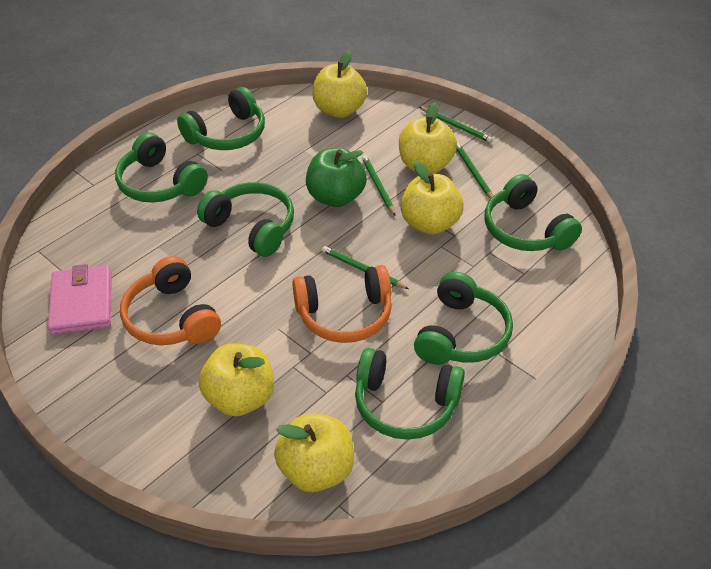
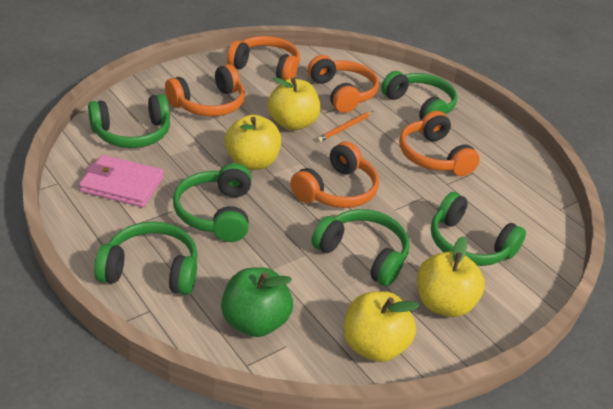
green pencil: [322,246,409,289] [362,155,395,216] [420,107,492,143] [456,143,493,199] = 4 -> none = 0
orange headphones: [120,256,221,345] [292,265,392,343] = 2 -> [165,64,245,116] [227,36,300,80] [290,142,379,208] [308,55,379,113] [399,111,480,176] = 5
orange pencil: none = 0 -> [317,111,373,142] = 1
yellow apple: [199,344,274,416] [274,413,354,492] [312,50,367,118] [399,102,457,174] [401,161,464,235] = 5 -> [225,115,281,170] [268,77,320,130] [344,291,419,362] [417,236,485,317] = 4

